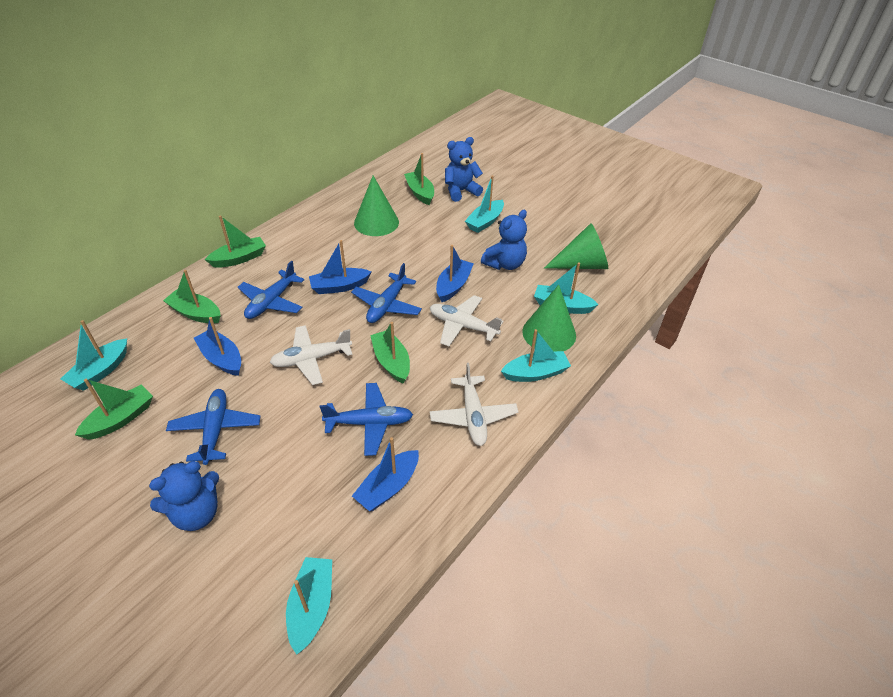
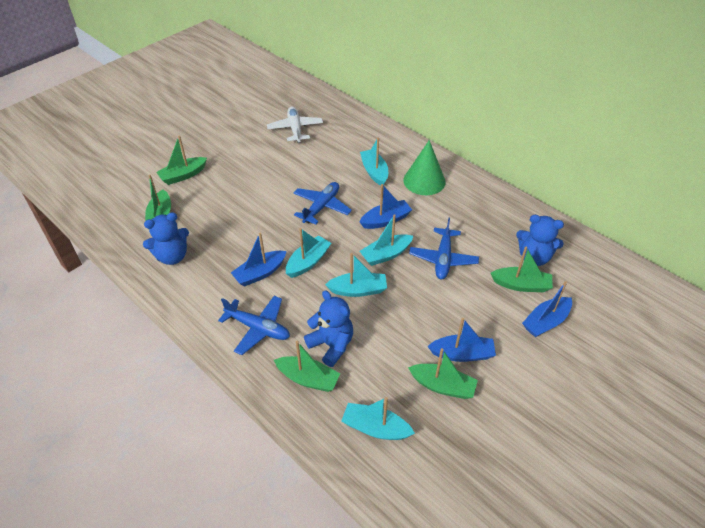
blue plane: [166,389,261,465] [238,261,304,319] [320,383,413,456] [351,263,422,323] = 4 -> [218,296,290,355] [293,182,352,225] [409,218,479,279] = 3
green cone: [354,176,399,236] [522,285,576,352] [544,223,608,269] = 3 -> [403,140,446,195] = 1
white plane: [270,325,353,385] [430,295,503,346] [430,363,518,446] = 3 -> [267,106,323,143] = 1

